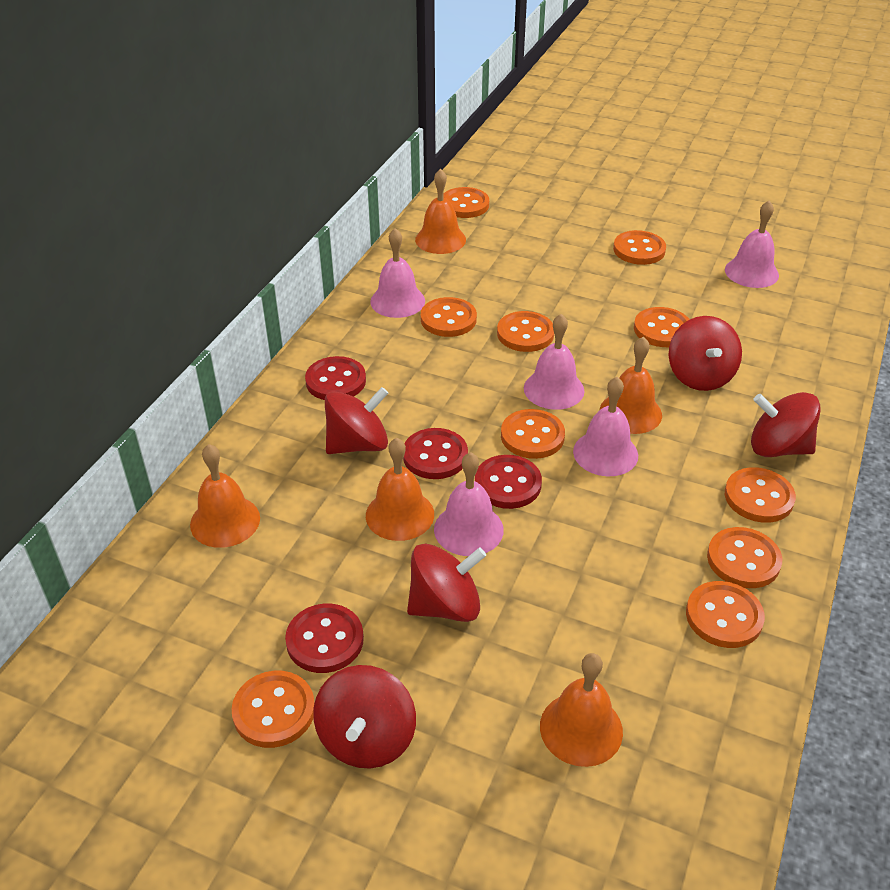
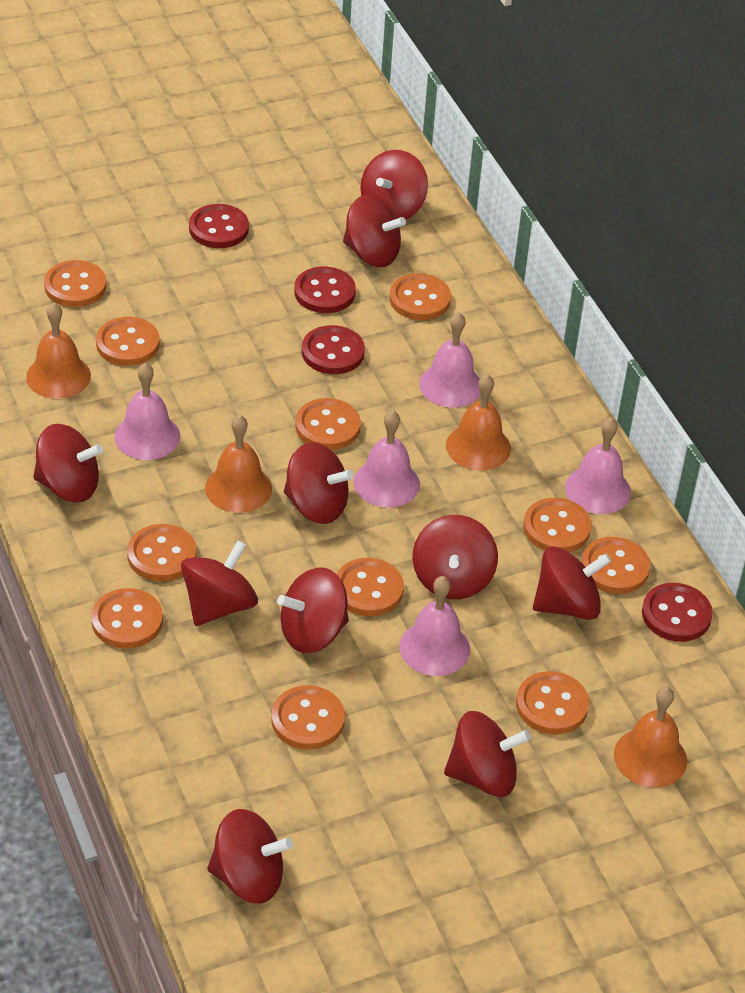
orange bell: [190,444,260,548] [366,438,434,541] [415,169,466,254] [540,653,623,767] [600,337,662,434] = 5 -> [26,303,91,399] [205,415,272,513] [446,374,511,470] [614,687,687,788] = 4
orange button: [232,671,315,748] [421,297,477,337] [443,187,489,218] [497,311,554,352] [501,409,565,459] [613,230,666,265] [634,307,690,347] [686,581,765,648] [707,527,782,588] [725,467,796,523] = 10 -> [44,260,106,307] [91,588,163,649] [96,317,160,366] [127,524,197,581] [271,685,345,750] [295,398,361,450] [337,558,404,616] [389,273,451,320] [516,671,589,734] [523,498,591,552] [581,537,650,594] = 11
red spinning top: [313,665,416,768] [325,387,388,454] [407,544,486,622] [669,316,742,391] [751,392,821,457] = 5 -> [33,424,103,503] [181,541,258,626] [207,809,293,904] [277,567,349,653] [284,442,354,524] [343,195,406,267] [360,150,428,220] [413,515,498,599] [444,711,531,797] [533,546,611,620] = 10

